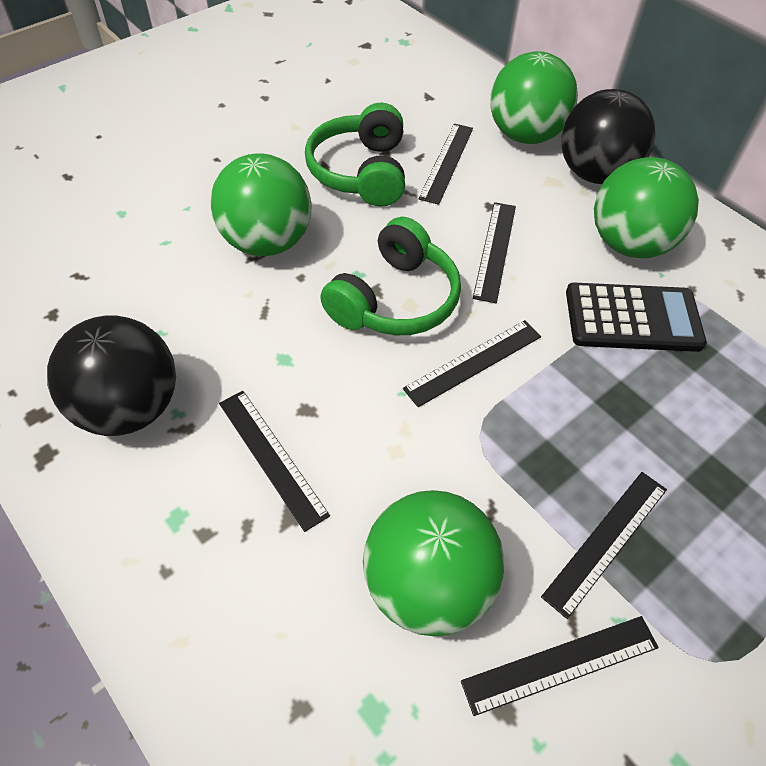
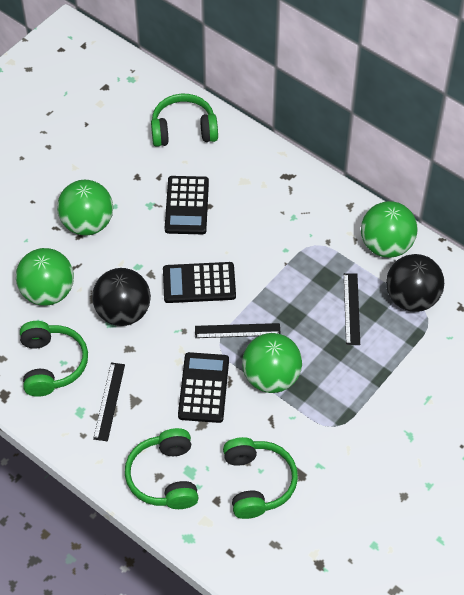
black calculator: [566,283,707,352] = 1 -> [163,262,236,303] [165,176,209,234] [178,352,229,423] = 3
black ruler: [219,391,330,532] [403,320,541,407] [418,124,473,205] [461,616,659,716] [473,202,516,303] [541,472,667,619] = 6 -> [93,363,125,441] [195,323,281,338] [344,273,360,345] = 3
green headphones: [305,103,405,207] [320,217,461,336] = 2 -> [20,321,88,397] [125,428,198,509] [151,94,218,147] [223,437,298,519] = 4

